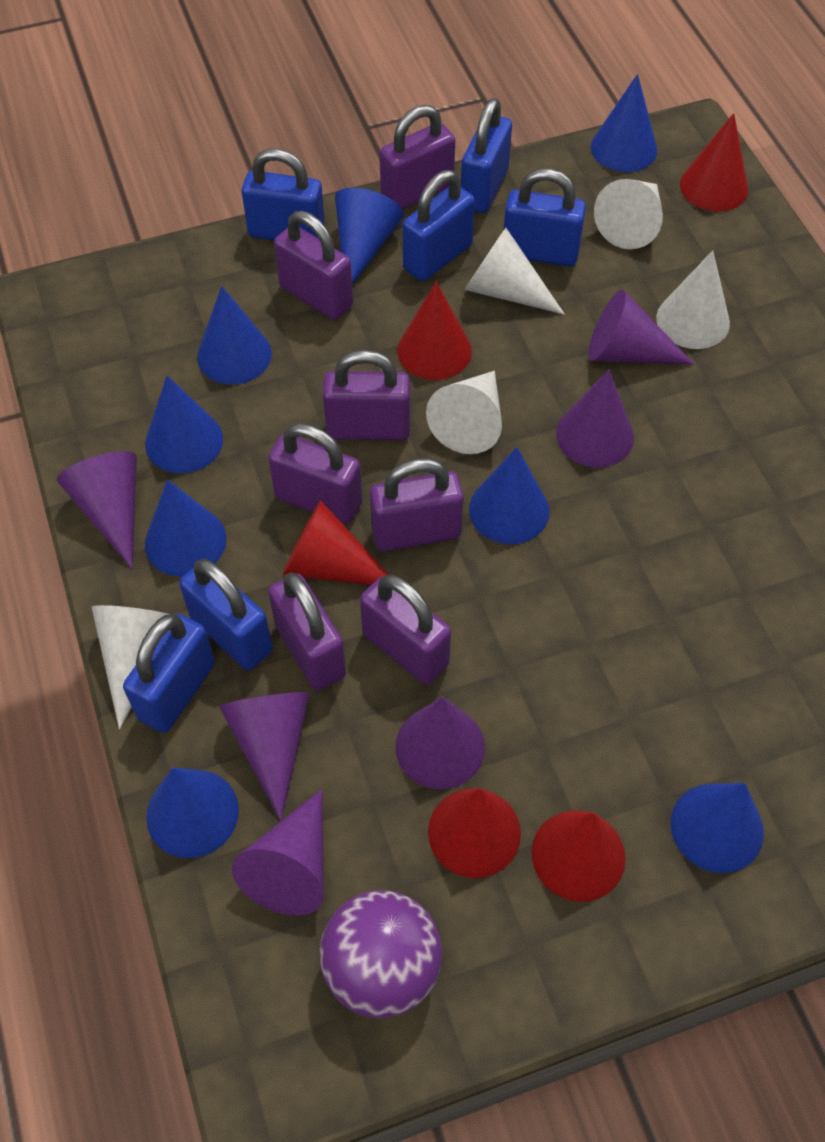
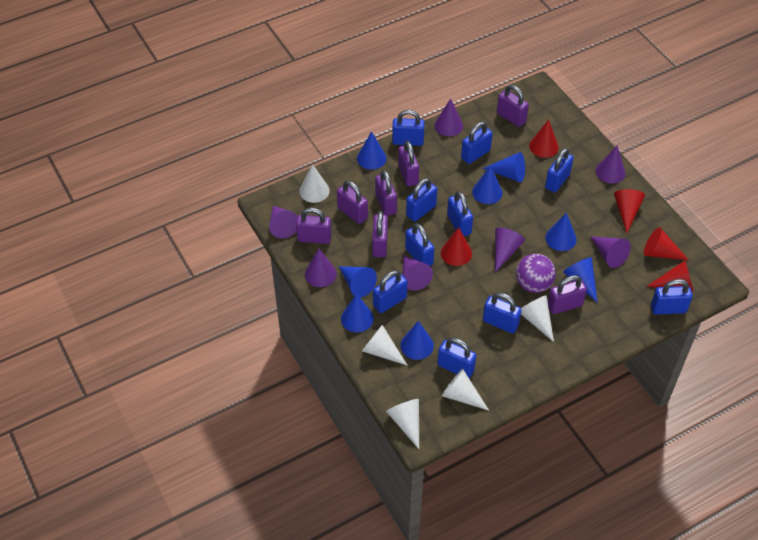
blue padlock: [123,614,215,733] [180,559,273,670] [242,149,325,241] [403,170,475,281] [461,98,512,213] [503,168,586,267] = 6 -> [373,270,408,313] [392,110,425,146] [405,223,434,266] [406,178,437,222] [438,337,476,378] [447,191,473,236] [461,122,493,164] [483,292,521,334] [545,148,574,193] [651,279,693,315] = 10
purple cone: [57,451,137,569] [219,692,310,821] [232,789,324,916] [395,697,485,789] [556,369,634,467] [588,290,695,365] = 6 -> [269,206,297,238] [305,249,337,287] [402,255,433,291] [434,98,463,136] [495,227,525,272] [590,236,631,268] [595,146,626,184] = 7

